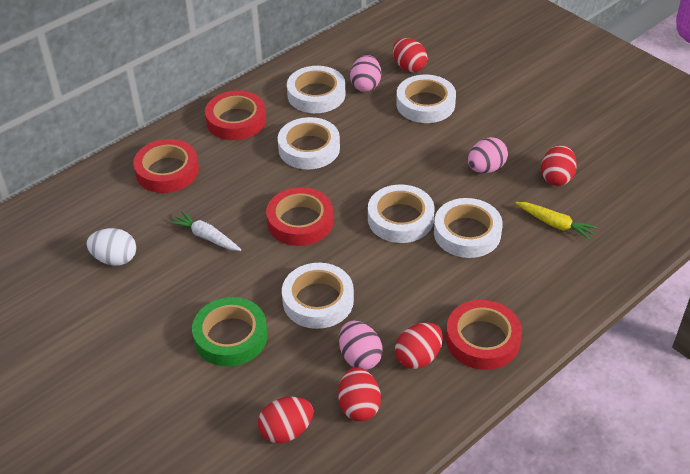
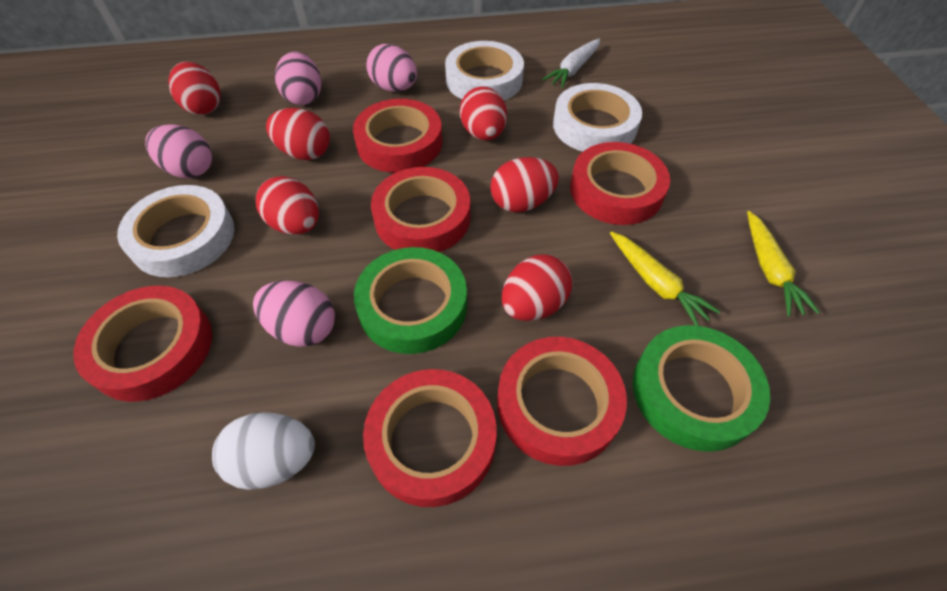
green tape: [192,297,267,367] = 1 -> [354,247,467,354] [633,325,770,452] = 2
pink egg: [339,321,383,370] [350,55,381,92] [468,137,508,173] = 3 -> [145,124,212,178] [253,281,335,347] [275,51,321,105] [366,44,417,92] = 4
red egg: [258,397,313,443] [338,367,381,421] [393,38,428,73] [395,322,443,369] [541,145,577,186] = 5 -> [168,62,221,115] [256,176,319,235] [266,108,330,160] [460,87,507,140] [490,157,559,212] [502,254,572,321] = 6
red tape: [133,139,199,193] [205,91,266,140] [266,187,333,246] [446,300,522,370] = 4 -> [73,286,212,402] [353,99,443,173] [363,369,497,507] [371,167,471,252] [497,337,627,466] [570,142,670,225] = 6
white tape: [278,117,340,170] [282,263,354,329] [287,66,346,113] [368,184,435,243] [396,75,456,123] [434,198,503,258] = 6 -> [117,185,235,277] [445,41,524,101] [553,83,642,152] = 3
yellow carrot: [516,202,597,240] = 1 -> [610,231,720,326] [747,211,820,317] = 2

